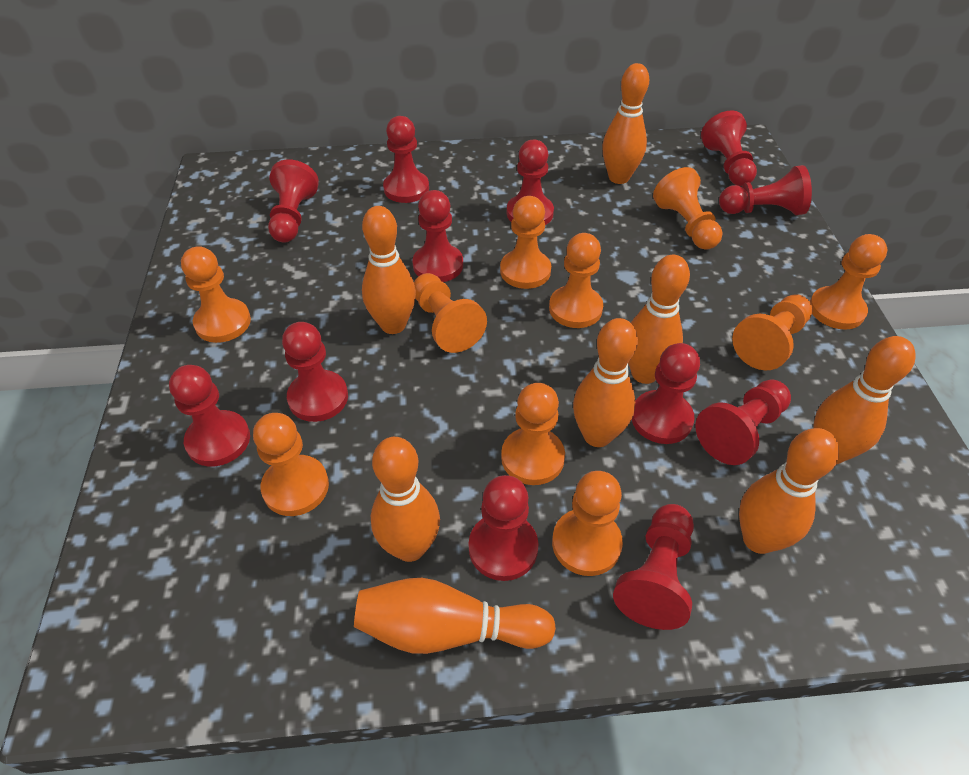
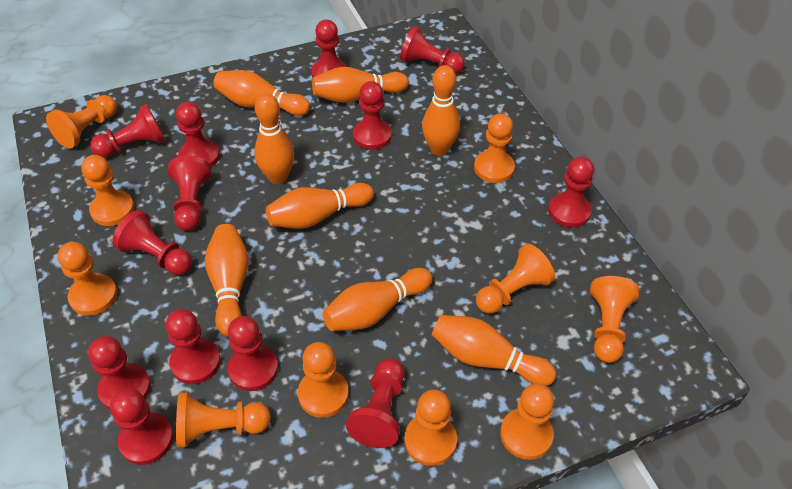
red pawn: [169,365,250,467] [268,159,319,243] [282,322,348,422] [383,116,429,203] [413,190,463,282] [469,475,538,581] [507,140,554,225] [613,504,694,630] [632,343,700,444] [695,380,791,465] [701,110,757,186] [719,165,812,215] = 12 -> [88,336,151,410] [90,104,165,158] [110,388,173,465] [113,210,192,275] [166,309,221,384] [168,155,211,231] [176,102,220,167] [227,316,278,391] [311,20,347,78] [346,358,405,448] [353,81,392,150] [400,26,465,74] [548,157,594,228] = 13

